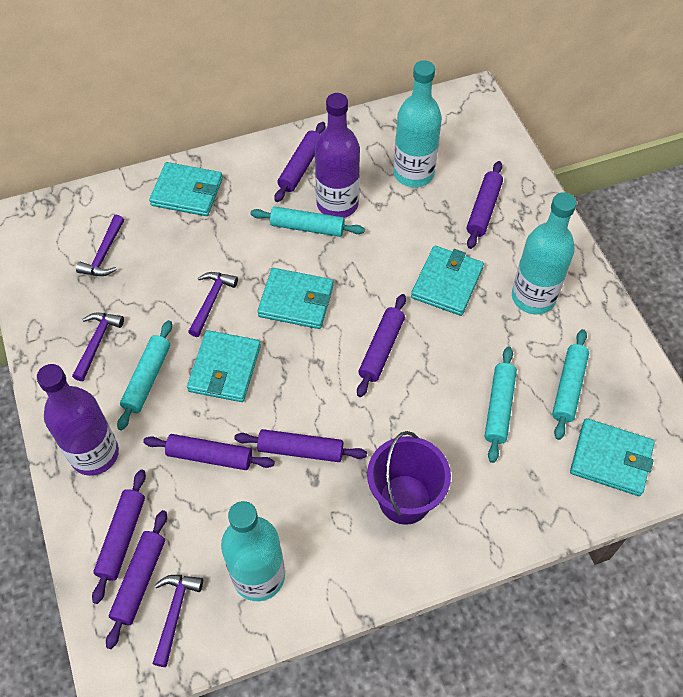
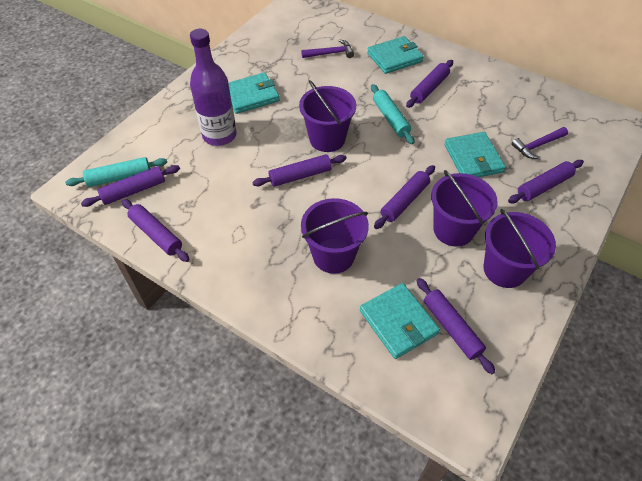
purple bottle: [37,364,119,476] [315,93,360,218] = 2 -> [190,29,237,146] = 1
purple bucket: [367,431,451,525] = 1 -> [299,80,356,152] [301,198,369,274] [431,170,498,247] [484,209,556,288] = 4
purple hammer: [72,313,124,381] [76,215,124,276] [152,575,203,667] [188,272,238,337] = 4 -> [301,39,354,58] [511,127,568,159] = 2
turquoise bottle: [221,501,285,601] [393,60,442,187] [512,192,577,314] = 3 -> none = 0
turquoise rolling pin: [117,320,172,431] [250,206,365,237] [485,347,517,463] [552,329,589,440] = 4 -> [65,157,167,187] [371,84,414,144] = 2
turquoise wallet: [149,162,223,216] [187,330,261,402] [257,268,334,329] [411,246,484,316] [570,418,655,496] = 5 -> [229,73,280,114] [360,283,440,359] [367,36,424,74] [444,132,506,177] = 4

